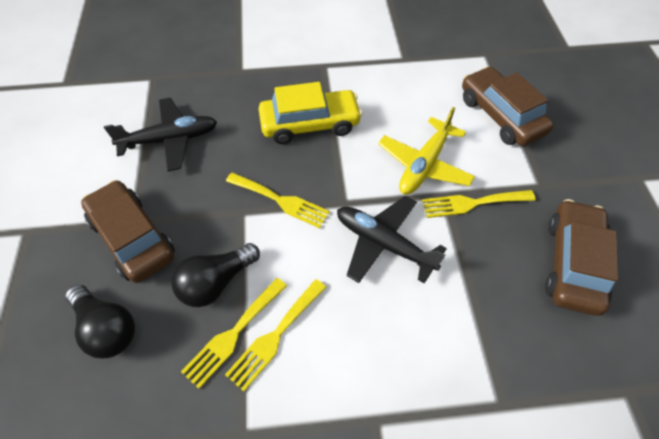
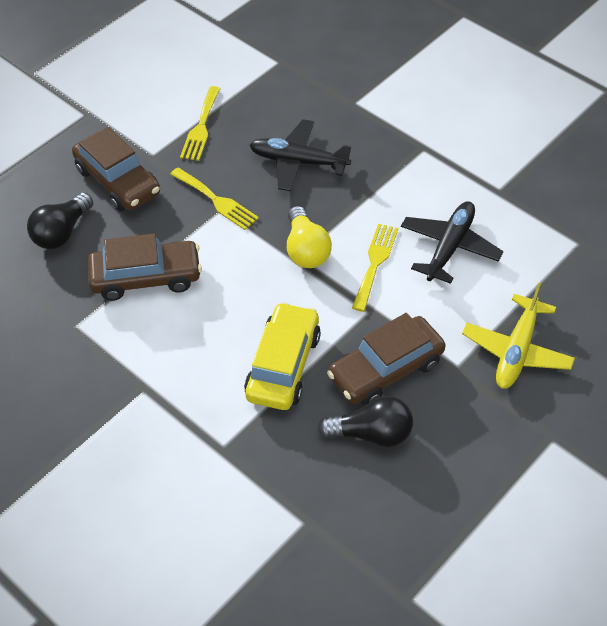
yellow fork: [181,278,287,389] [225,279,327,391] [226,172,330,228] [422,190,536,218] = 4 -> [170,168,259,230] [180,86,220,161] [352,224,398,312] = 3
yellow light bulb: none = 0 -> [287,206,332,268] = 1

